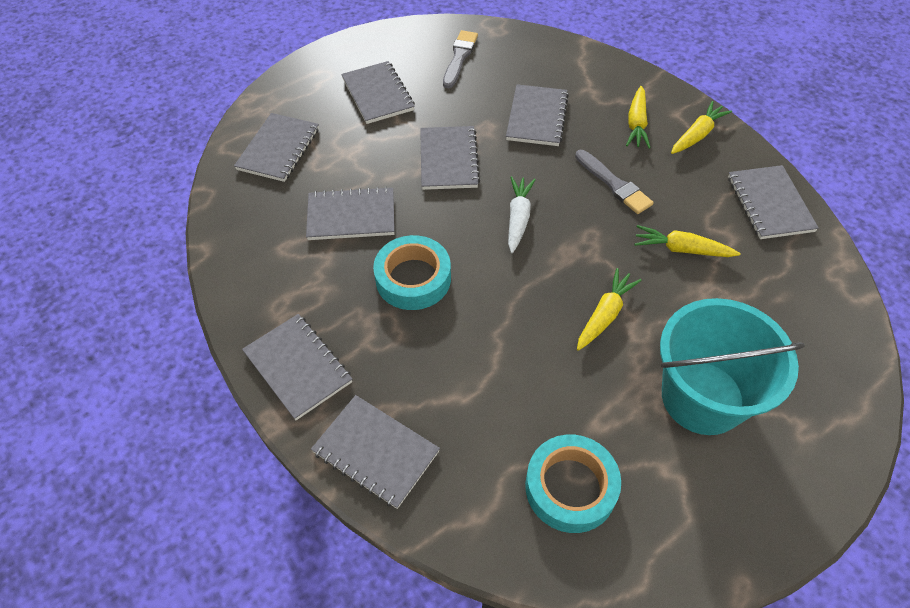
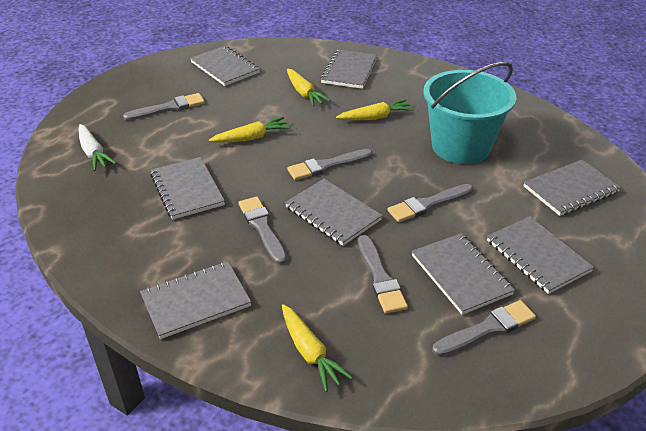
grey brush: [443,30,478,88] [575,150,654,214] = 2 -> [123,93,205,121] [238,197,287,265] [287,149,373,180] [358,235,408,313] [388,184,473,222] [432,300,536,357] = 6
turquoise tape: [373,235,451,310] [525,435,621,533] = 2 -> none = 0

